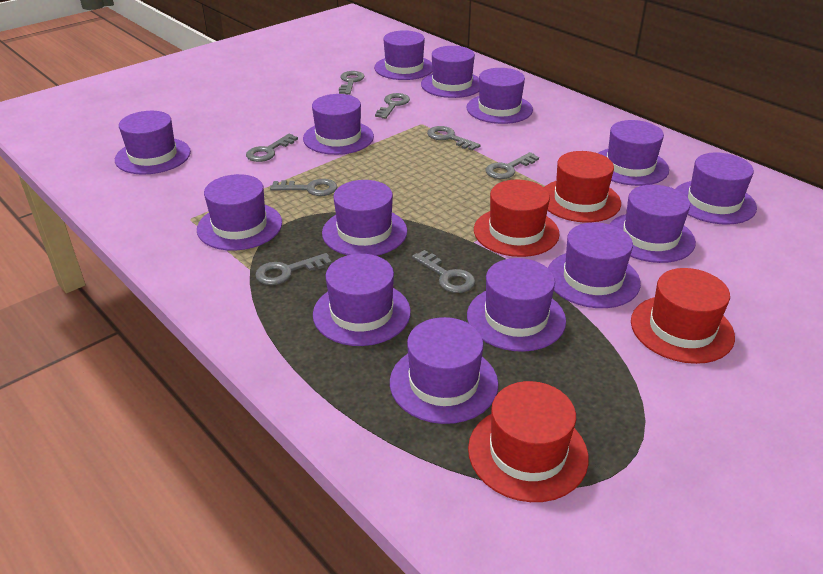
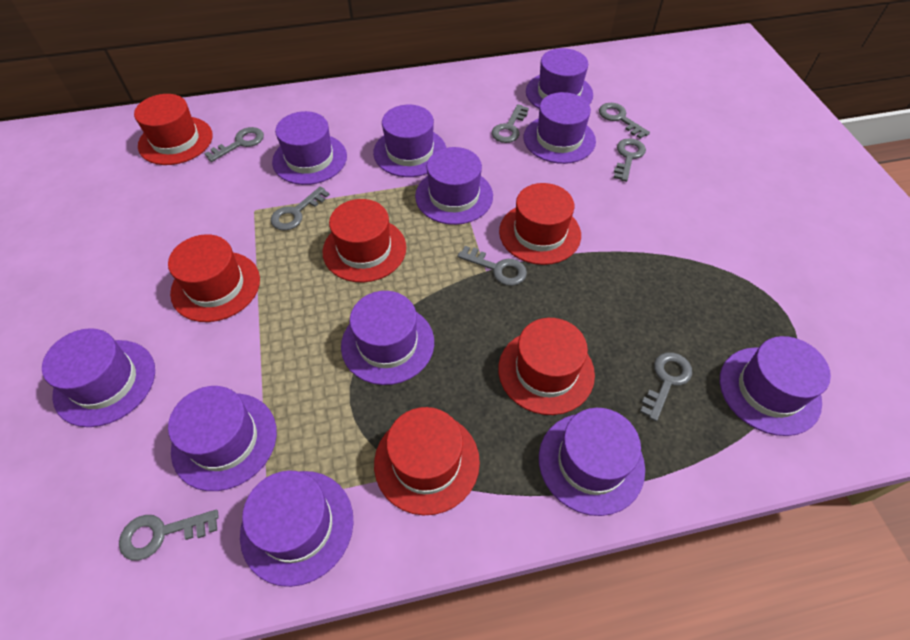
purple hat: [115,111,191,175] [197,174,282,251] [303,94,374,155] [313,254,411,346] [322,180,407,256] [374,30,432,80] [390,317,498,424] [421,46,479,98] [466,68,533,124] [467,258,566,352] [548,222,641,308] [598,120,669,186] [610,185,696,263] [676,153,757,225] = 14 -> [42,328,155,427] [168,386,277,491] [240,470,354,587] [272,111,347,185] [341,291,434,385] [373,105,446,177] [415,147,493,225] [524,92,596,164] [526,48,593,109] [539,408,645,516] [720,336,831,436] = 11
red hat: [468,381,589,502] [474,180,560,257] [544,151,621,222] [631,268,735,364] = 4 -> [134,94,212,165] [168,234,260,322] [323,199,406,282] [374,407,480,515] [498,318,595,415] [499,183,581,265] = 6

